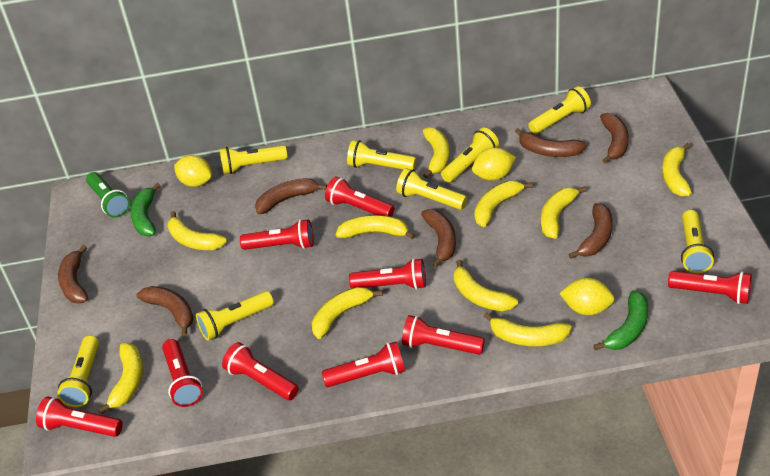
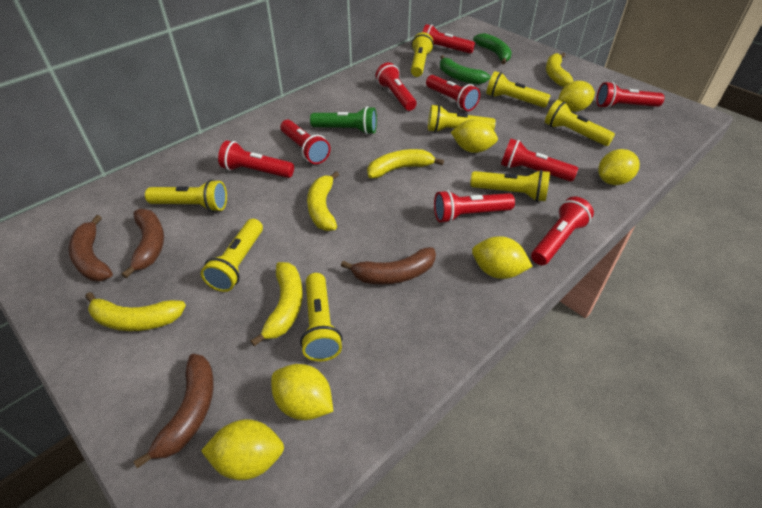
brown banana: [58,245,88,304] [137,286,194,337] [255,178,327,214] [421,209,456,268] [515,128,587,157] [568,203,613,259] [600,113,629,164] = 7 -> [68,215,113,281] [122,209,164,279] [133,354,214,468] [341,247,436,285] = 4
yellow banana: [98,343,143,414] [168,211,227,250] [312,287,382,339] [336,215,415,239] [423,127,450,178] [454,260,518,311] [474,181,533,227] [484,313,572,346] [541,186,587,239] [662,143,692,197] = 10 -> [85,292,186,331] [250,262,303,346] [307,171,339,231] [367,149,444,178] [546,53,573,87] = 5
yellow lemon: [174,155,212,187] [472,147,516,181] [560,278,615,315] = 3 -> [201,419,284,480] [271,364,333,420] [451,119,498,153] [472,236,533,279] [558,81,595,112] [598,149,640,185] = 6

